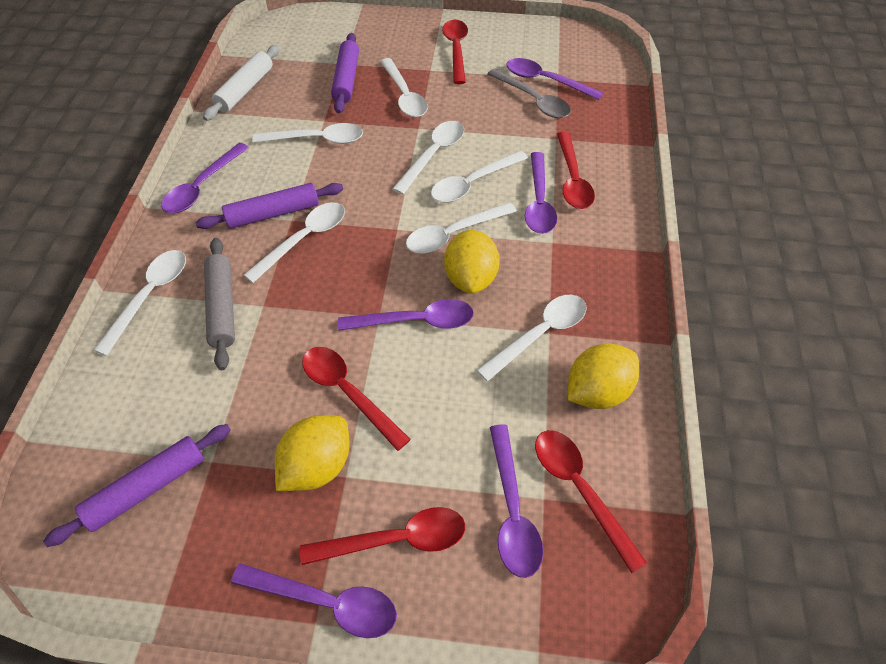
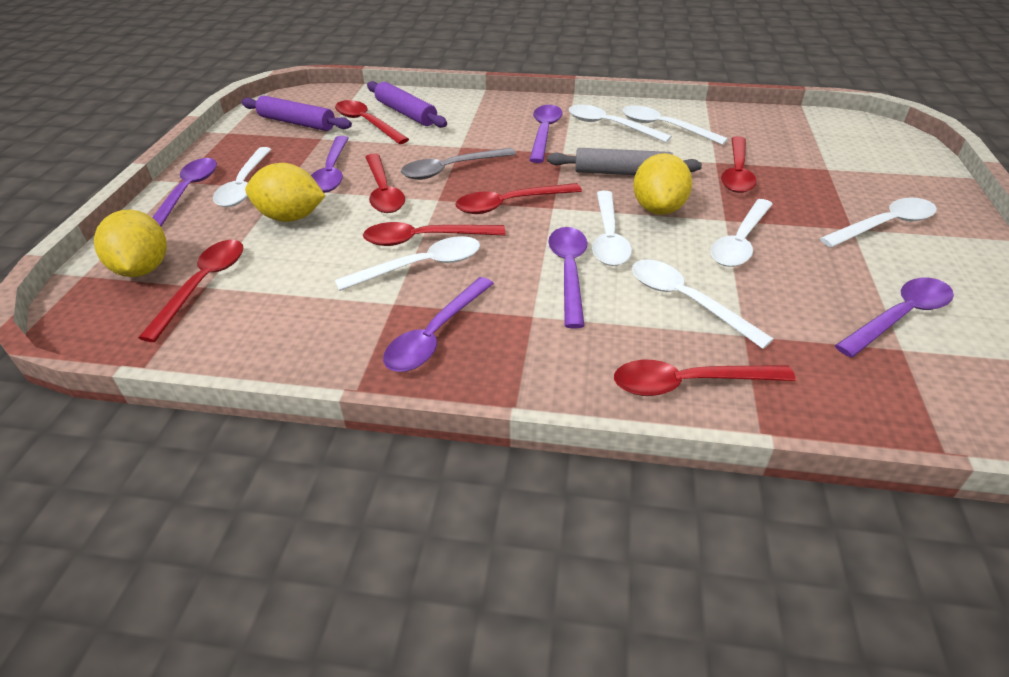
purple rolling pin: [43,424,231,547] [195,183,343,229] [331,33,359,113] = 3 -> [241,96,352,131] [367,81,447,128] = 2
red spoon: [300,507,465,565] [302,347,411,451] [442,20,468,84] [535,430,647,573] [557,132,595,209] = 5 -> [138,240,244,342] [335,100,409,144] [363,222,506,246] [365,153,405,213] [455,183,582,214] [614,360,796,396] [721,136,757,193] = 7
white rolling pin: [203,45,279,121] = 1 -> none = 0

